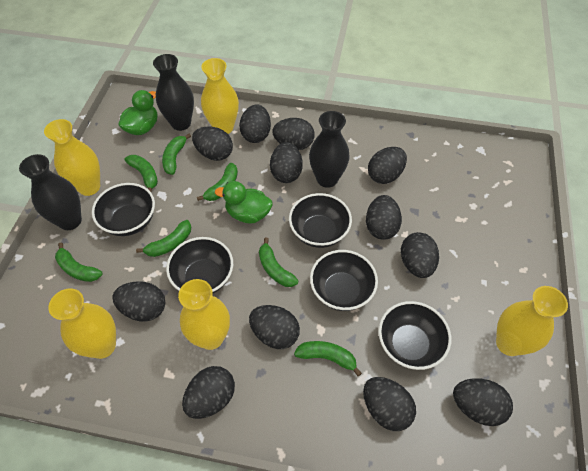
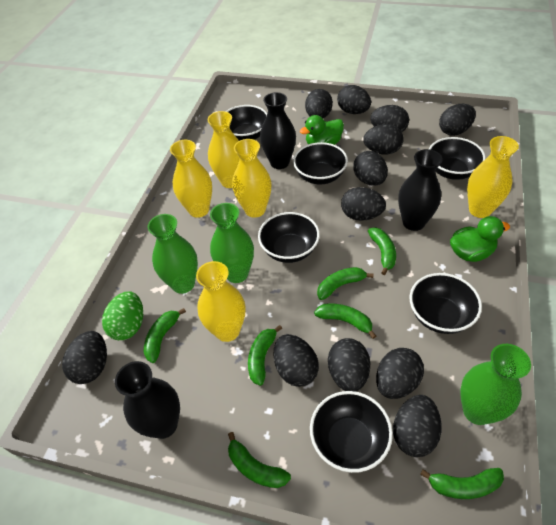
black bowl: [92,183,155,236] [166,237,233,293] [289,193,352,248] [310,250,378,311] [378,301,451,370] = 5 -> [225,105,267,141] [258,212,320,263] [293,142,348,184] [310,391,393,473] [410,273,482,334] [429,137,486,180] = 6
green egg: none = 0 -> [102,291,143,340] = 1
green vase: none = 0 -> [148,214,198,294] [210,203,254,283] [460,344,531,425] = 3

